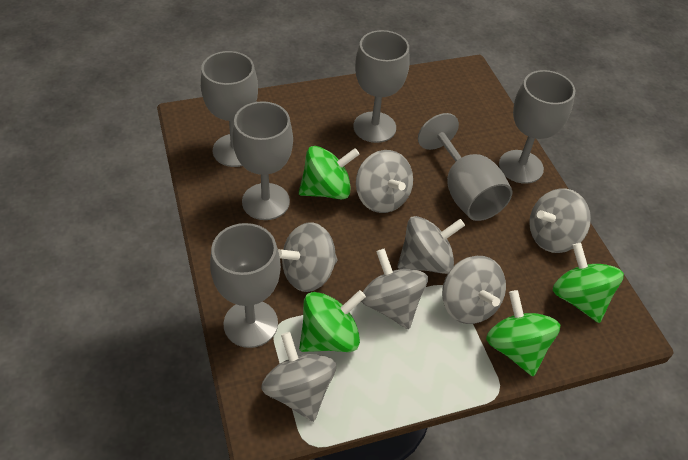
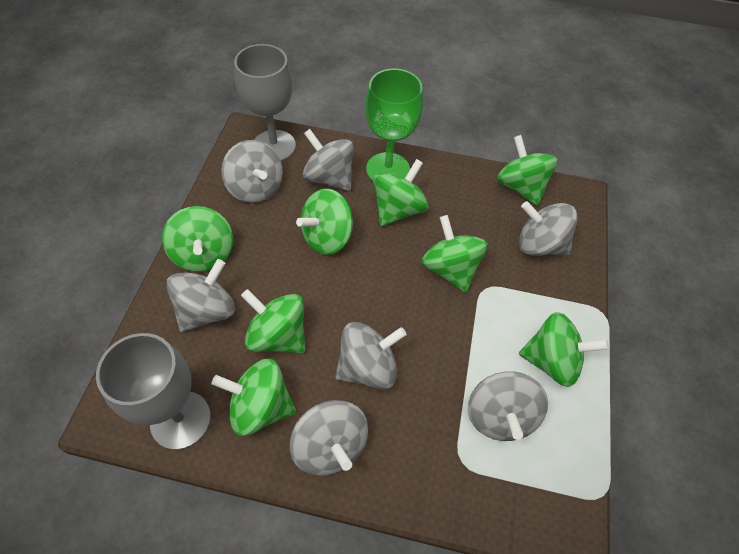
green goblet: none = 0 -> [365,69,423,181] = 1
green spinning top: [299,146,360,200] [299,290,366,352] [486,290,560,376] [553,243,624,323] = 4 -> [162,206,233,272] [212,358,296,436] [241,289,306,353] [296,189,353,255] [373,159,428,226] [422,215,488,293] [497,135,558,205] [519,312,609,387] = 8
grey goblet: [201,51,258,167] [210,223,281,348] [232,101,293,220] [353,30,410,143] [418,113,512,221] [499,70,575,184] = 6 -> [96,333,211,450] [234,44,296,161] = 2

